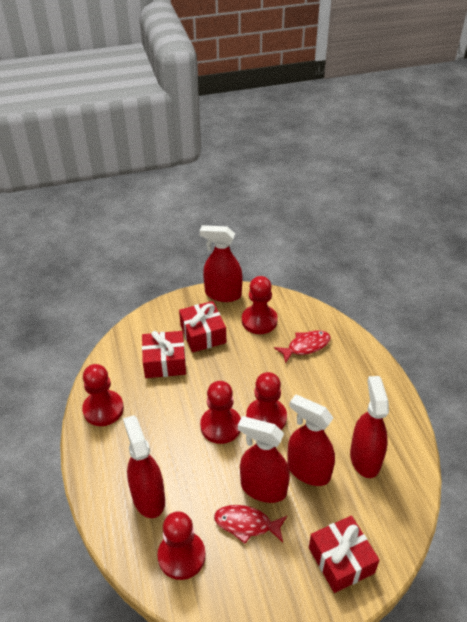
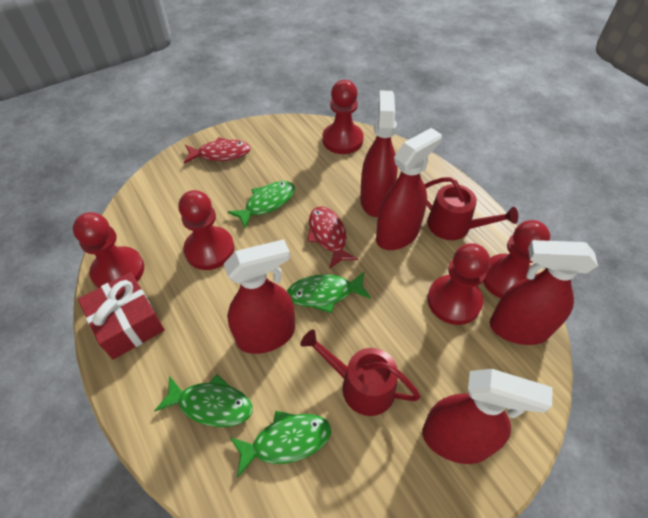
green fish: none = 0 -> [154,374,253,427] [228,181,295,229] [230,411,331,478] [287,271,371,313] = 4
red gift: [142,331,186,378] [179,301,226,353] [309,516,379,593] = 3 -> [78,272,165,359] = 1
red watering can: none = 0 -> [301,330,421,416] [424,177,518,240] = 2

